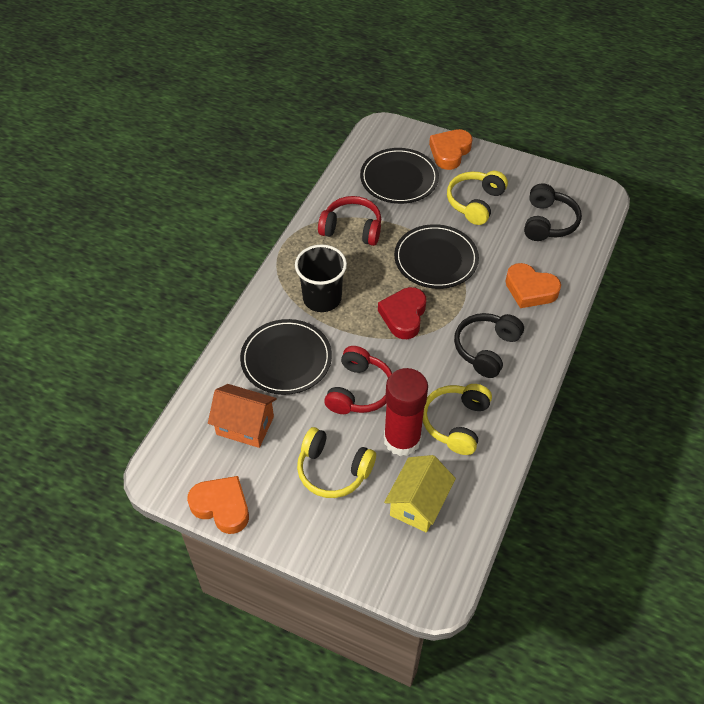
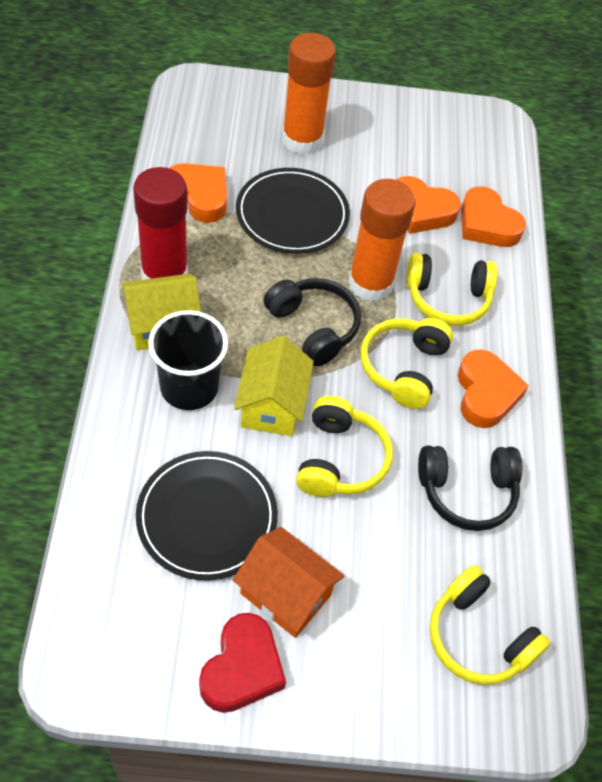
black plate: [240,319,332,395] [360,148,439,204] [394,224,479,289] = 3 -> [136,451,278,581] [236,168,350,254] = 2
orange glue stick: none = 0 -> [282,33,336,155] [348,179,416,302] = 2
orange heart: [187,476,249,534] [429,129,472,170] [505,263,561,308] = 3 -> [169,163,227,223] [396,176,461,234] [458,349,529,428] [461,186,526,247] = 4
red headphones: [318,196,381,246] [324,346,392,414] = 2 -> none = 0
yellow headphones: [297,427,376,498] [423,384,492,455] [447,171,508,225] = 3 -> [296,396,393,497] [360,318,453,409] [406,253,497,326] [429,565,550,685] = 4
yellow house: [384,455,456,533] = 1 -> [122,273,201,350] [234,336,314,436] = 2

